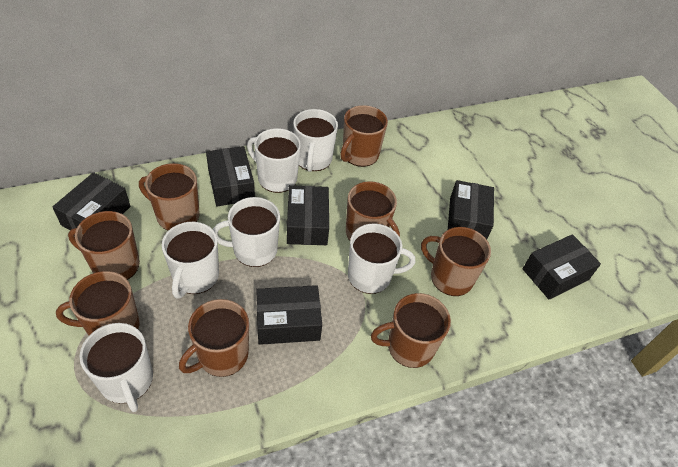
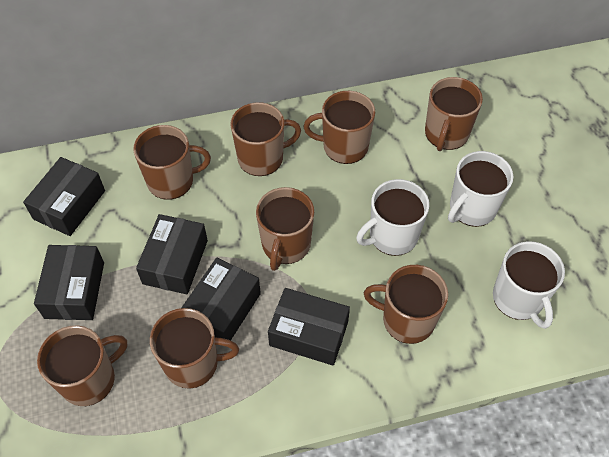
black box: [53,172,131,230] [206,146,255,206] [256,285,322,345] [287,185,329,245] [448,180,494,239] [523,234,601,300] = 6 -> [23,157,105,236] [34,245,104,320] [136,214,208,294] [181,258,261,340] [268,288,350,366] = 5
white mug: [79,323,153,412] [162,222,219,299] [213,197,280,267] [247,128,301,193] [293,109,338,172] [348,223,415,294] = 6 -> [356,179,429,256] [448,151,514,227] [493,241,565,329] = 3

